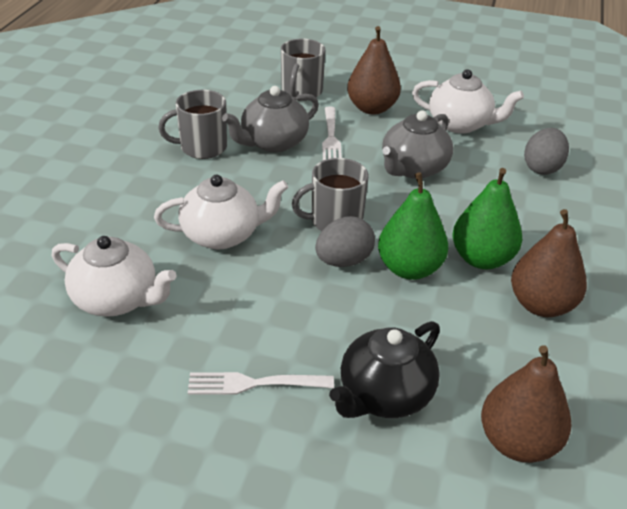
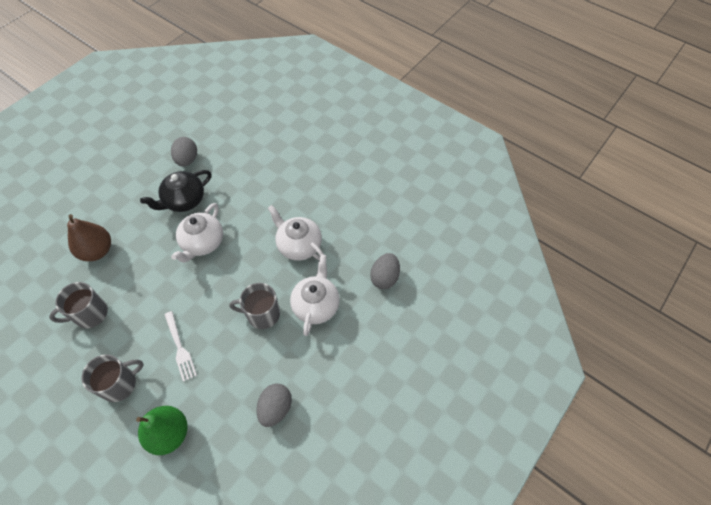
brown pear: [347,26,401,115] [481,345,572,463] [511,209,587,317] = 3 -> [67,214,111,261] = 1
green pear: [378,172,448,280] [452,168,522,269] = 2 -> [136,406,188,455] = 1
grey egg: [315,216,375,267] [524,128,569,175] = 2 -> [171,137,197,167] [256,384,292,427] [370,253,400,289] = 3
grey teapot: [222,86,319,152] [382,110,453,179] = 2 -> none = 0
white fork: [188,372,334,395] [322,106,342,160] = 2 -> [164,311,197,382] = 1

